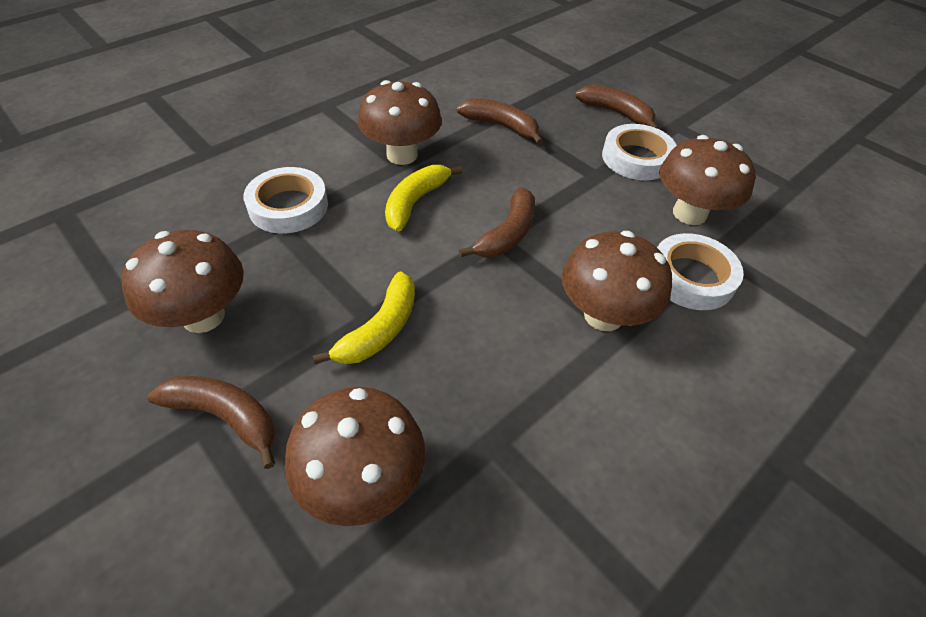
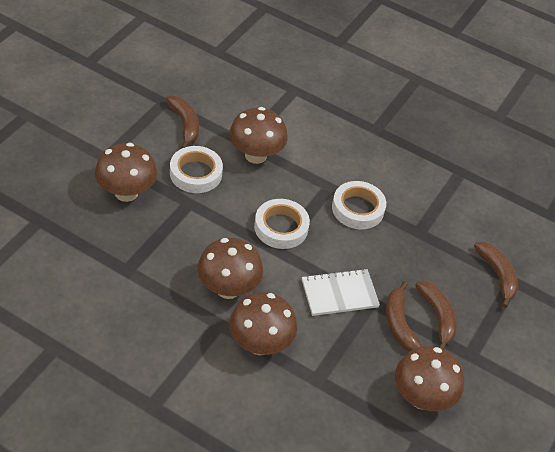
white notebook: none = 0 -> [302,269,380,316] = 1
yellow banana: [313,271,415,364] [385,165,463,232] = 2 -> none = 0

